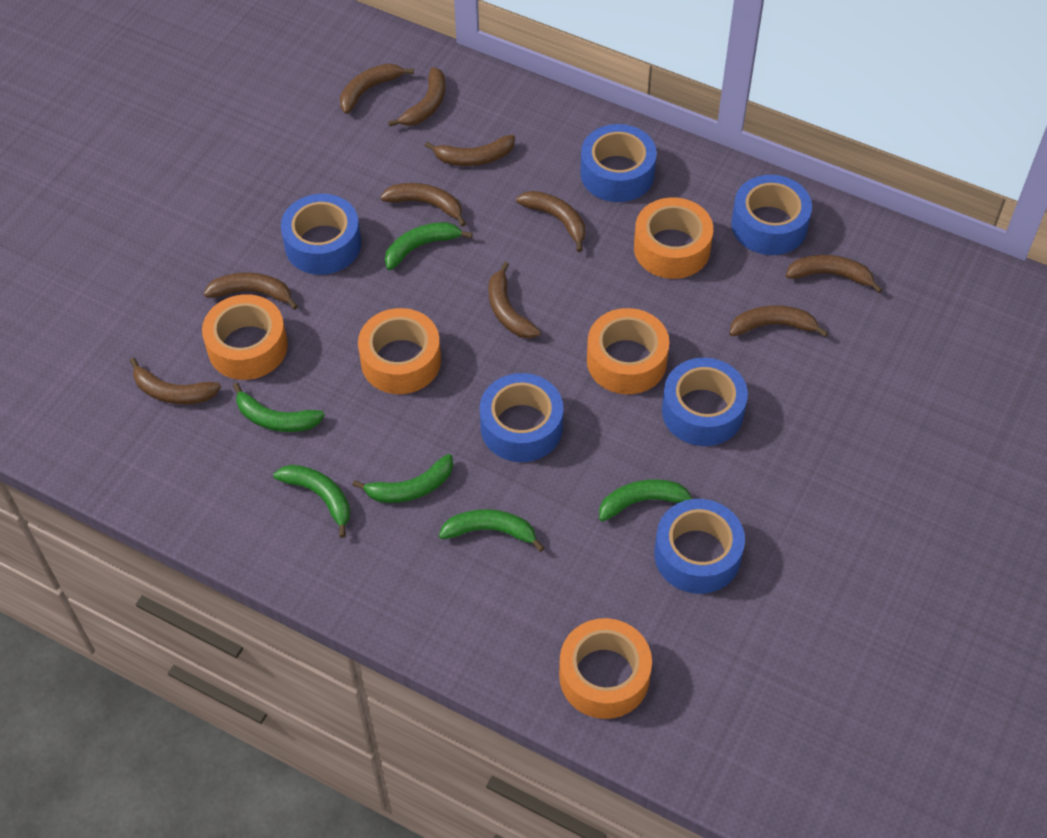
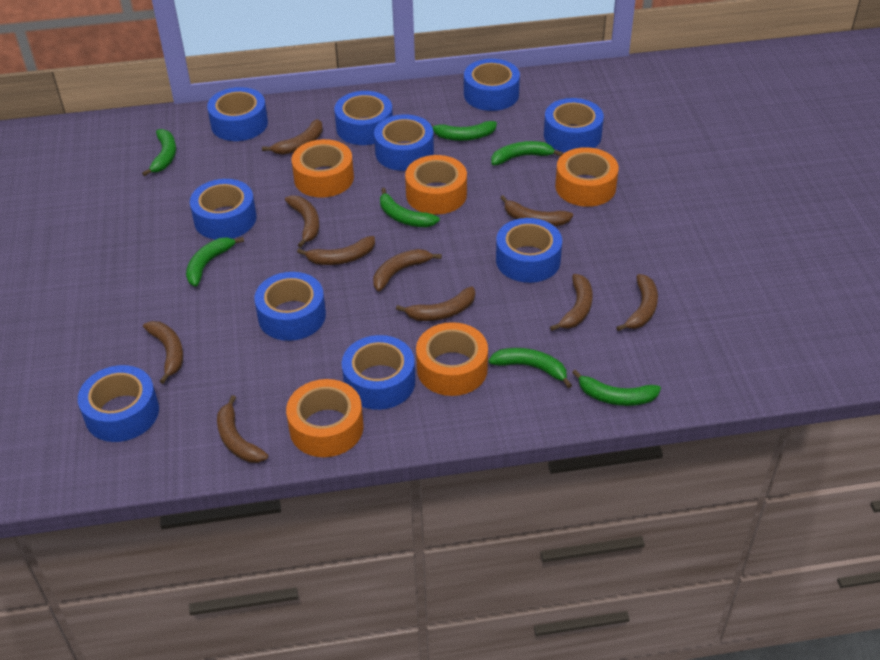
blue tape: [281,194,361,275] [480,373,563,462] [580,124,657,202] [654,499,745,594] [662,358,748,446] [731,175,812,255] = 6 -> [78,365,159,442] [190,179,256,240] [207,87,268,141] [254,272,326,341] [334,91,393,145] [342,335,415,410] [374,114,434,171] [464,59,520,111] [496,218,562,283] [544,98,604,152] = 10
green banana: [233,383,325,432] [273,465,350,538] [352,454,453,503] [385,222,473,270] [439,509,545,552] [599,479,693,522] = 6 -> [142,129,176,176] [186,237,244,287] [380,188,440,227] [431,121,497,141] [488,348,572,388] [491,141,563,165] [572,369,661,406] = 7

